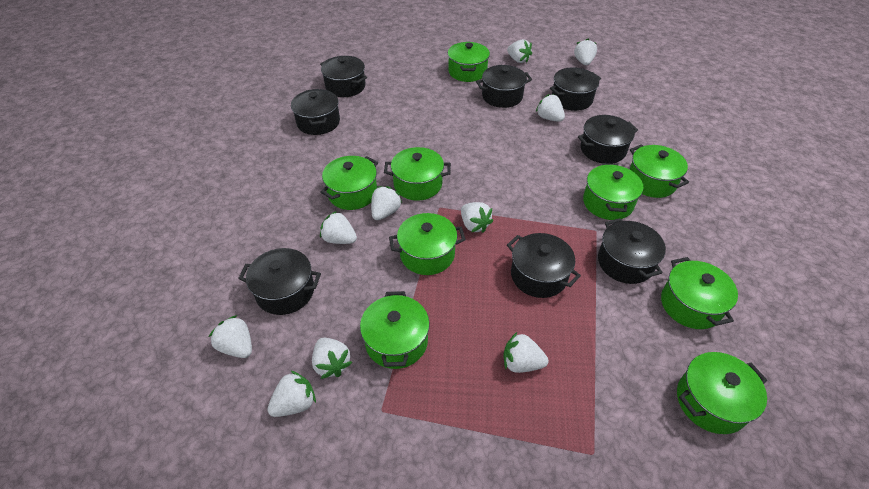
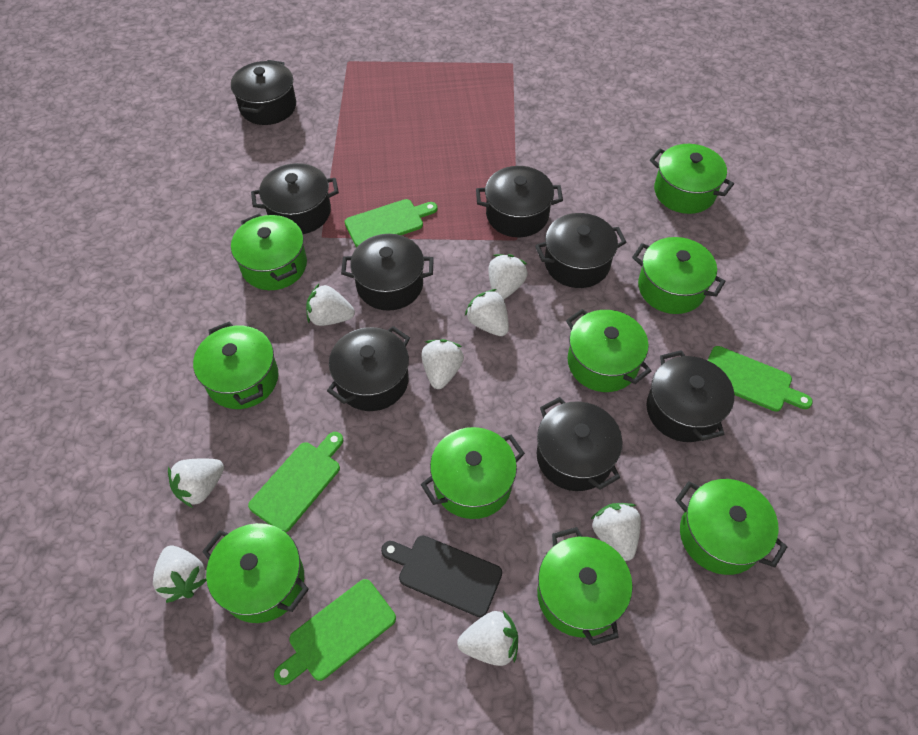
black cutting board: none = 0 -> [381,535,502,617] = 1
green cutting board: none = 0 -> [248,432,343,532] [274,579,396,685] [344,199,438,247] [708,346,813,412] = 4
white strawberry: [209,315,252,358] [267,370,316,417] [312,338,352,379] [320,211,357,244] [371,186,402,220] [461,202,493,233] [504,332,548,373] [507,39,532,63] [536,94,565,122] [574,39,597,65] = 10 -> [153,546,207,603] [168,458,224,508] [306,283,355,326] [421,339,464,389] [457,611,518,666] [465,289,509,336] [488,254,528,299] [591,503,641,561] = 8

